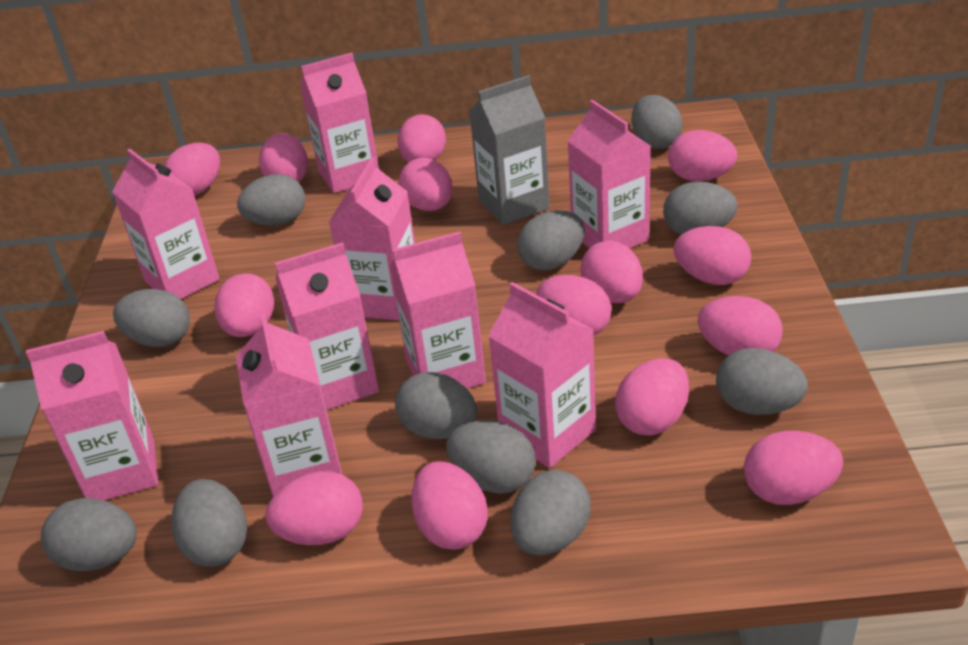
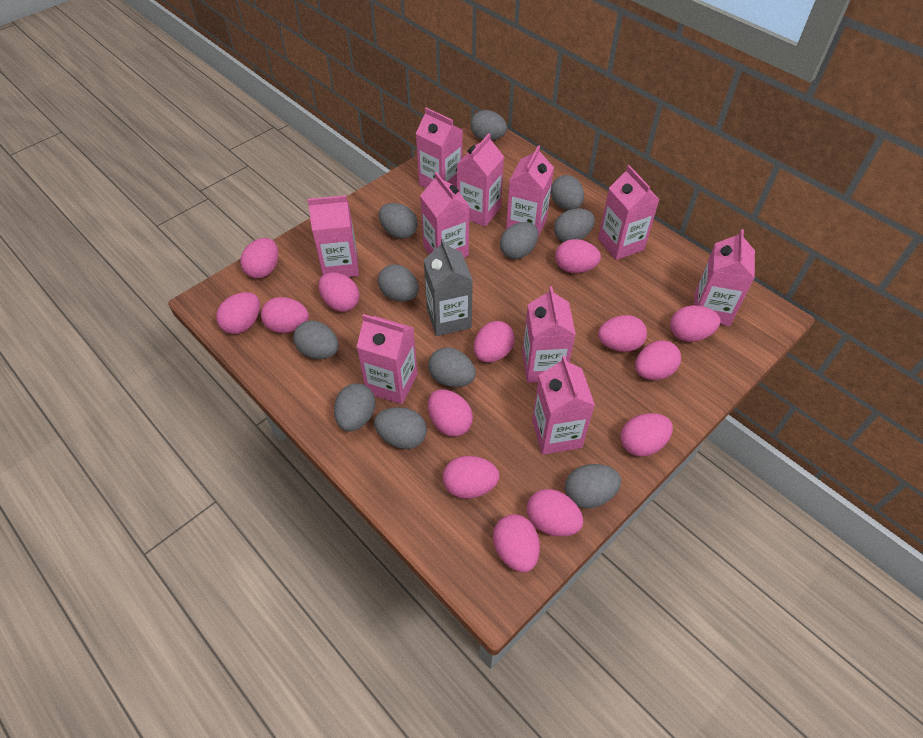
pink carton: [26,331,158,500] [112,149,219,299] [236,313,342,497] [275,242,379,410] [300,53,379,193] [329,158,415,321] [390,231,486,388] [488,282,596,468] [568,100,651,248] = 9 -> [308,195,359,277] [357,314,417,404] [416,108,463,188] [420,172,469,258] [457,133,504,227] [506,145,554,237] [522,286,576,383] [532,356,595,455] [598,165,660,260] [694,229,755,326] = 10

